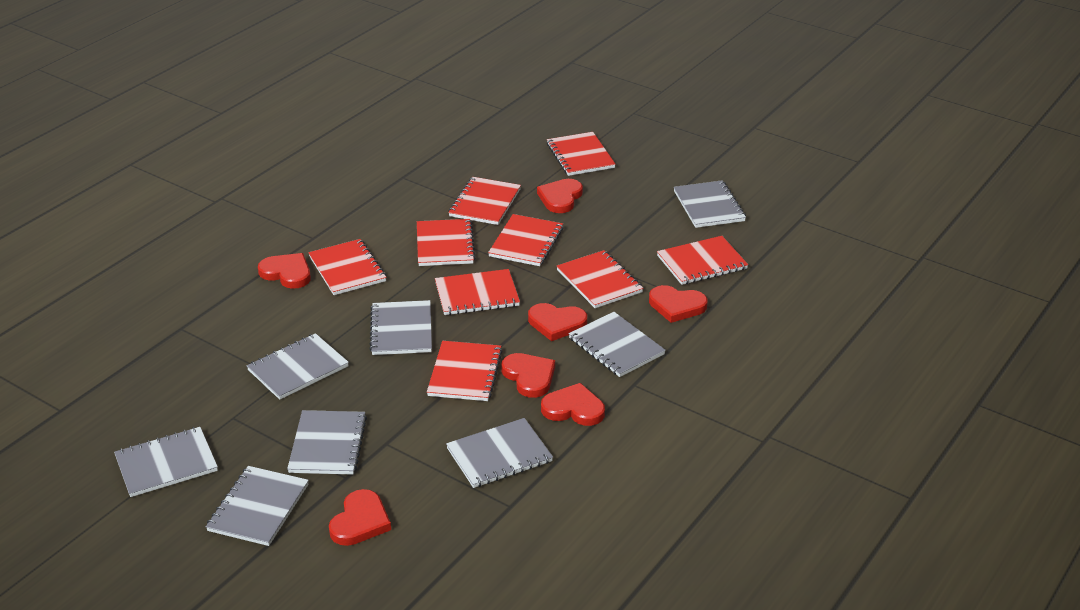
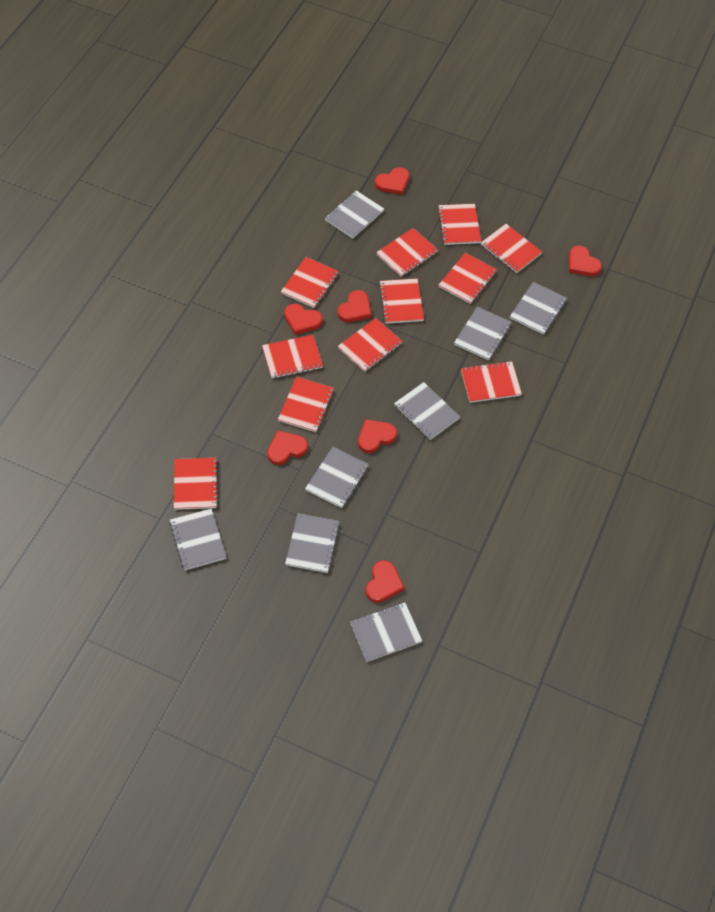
red notebook: [308,239,387,295] [417,219,476,266] [427,341,503,401] [435,269,520,315] [448,177,521,225] [488,214,563,266] [547,132,616,176] [557,250,644,308] [657,236,748,285] = 9 -> [174,458,218,510] [262,335,323,379] [278,377,334,432] [281,257,339,308] [338,318,403,372] [376,228,438,277] [379,279,424,324] [438,204,481,245] [439,253,497,304] [461,361,522,403] [481,224,542,273] = 11

